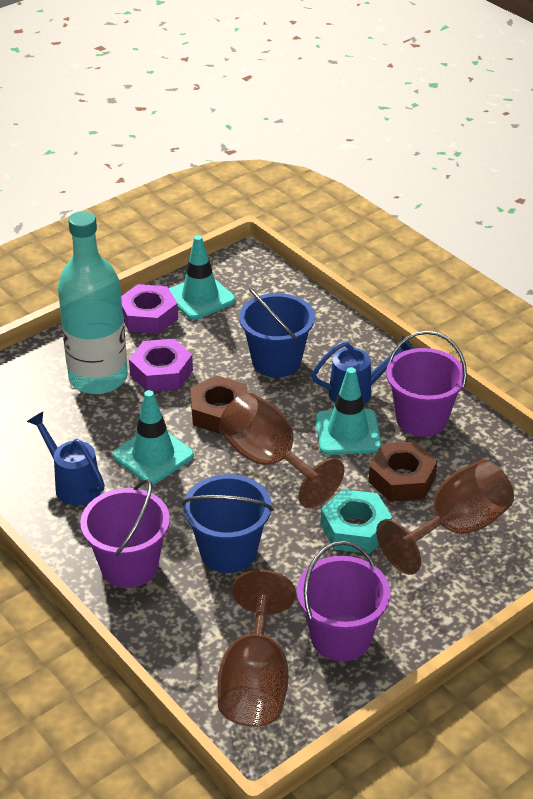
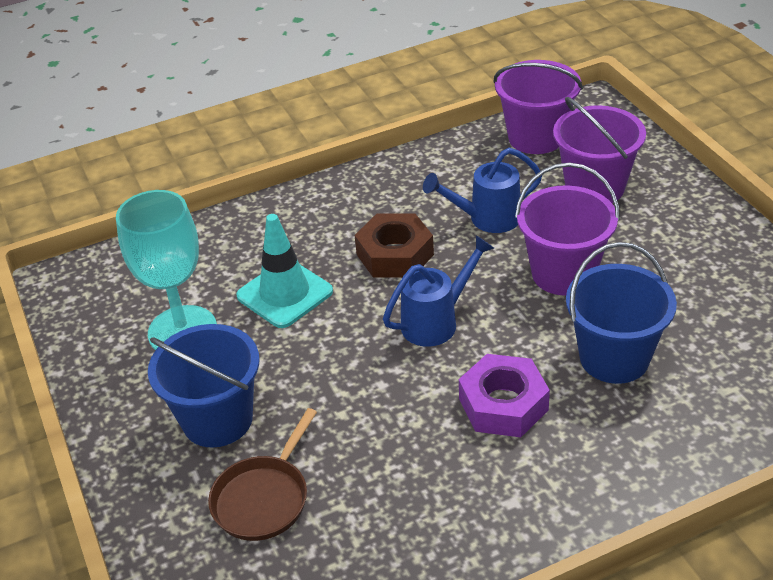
brown goblet: [218,569,296,727] [219,393,344,509] [376,460,514,575] = 3 -> none = 0
brown nut: [190,375,247,434] [368,442,437,502] = 2 -> [355,213,434,278] = 1
brown pan: none = 0 -> [208,408,317,541] = 1
purple nut: [121,284,178,334] [129,339,193,392] = 2 -> [459,354,550,437] = 1
turquoise bottle: [58,211,128,394] = 1 -> none = 0
turquoise goblet: none = 0 -> [116,190,217,350] = 1
turquoise nut: [321,489,392,554] = 1 -> none = 0
turquoise traffic cone: [113,390,194,484] [169,235,235,320] [315,367,382,455] = 3 -> [236,214,333,328] = 1

